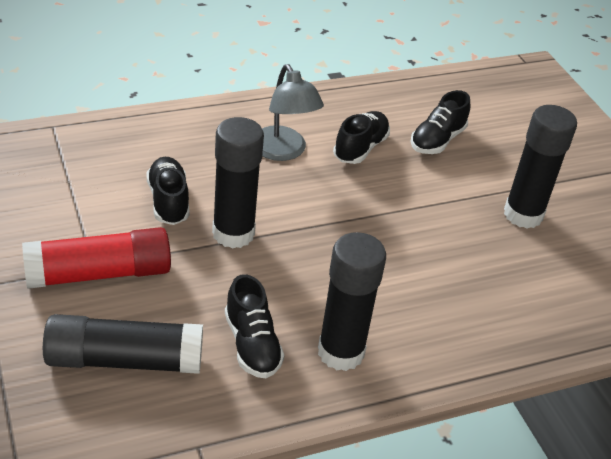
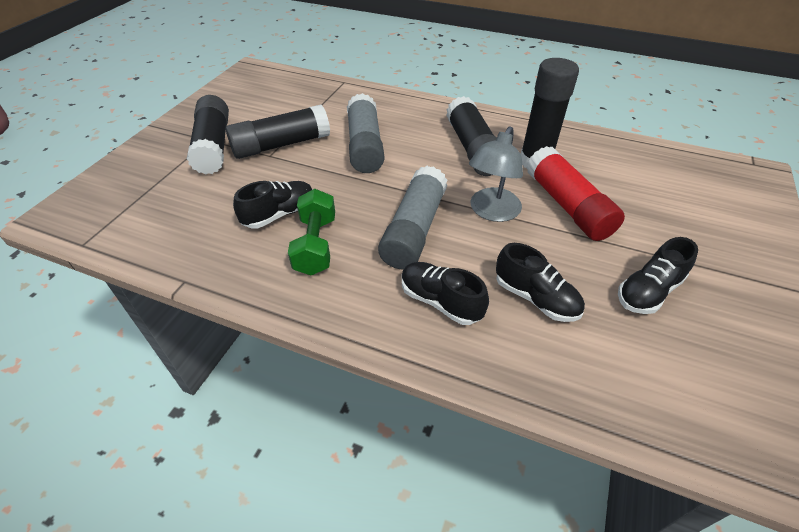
green dumbbell: none = 0 -> [288,189,335,275] = 1
grey glue stick: none = 0 -> [347,93,384,173] [378,166,447,269] = 2

